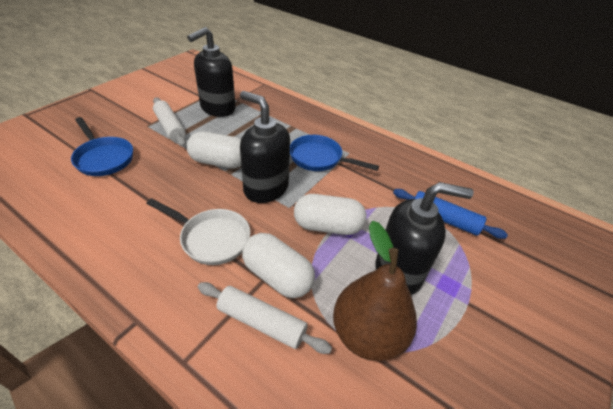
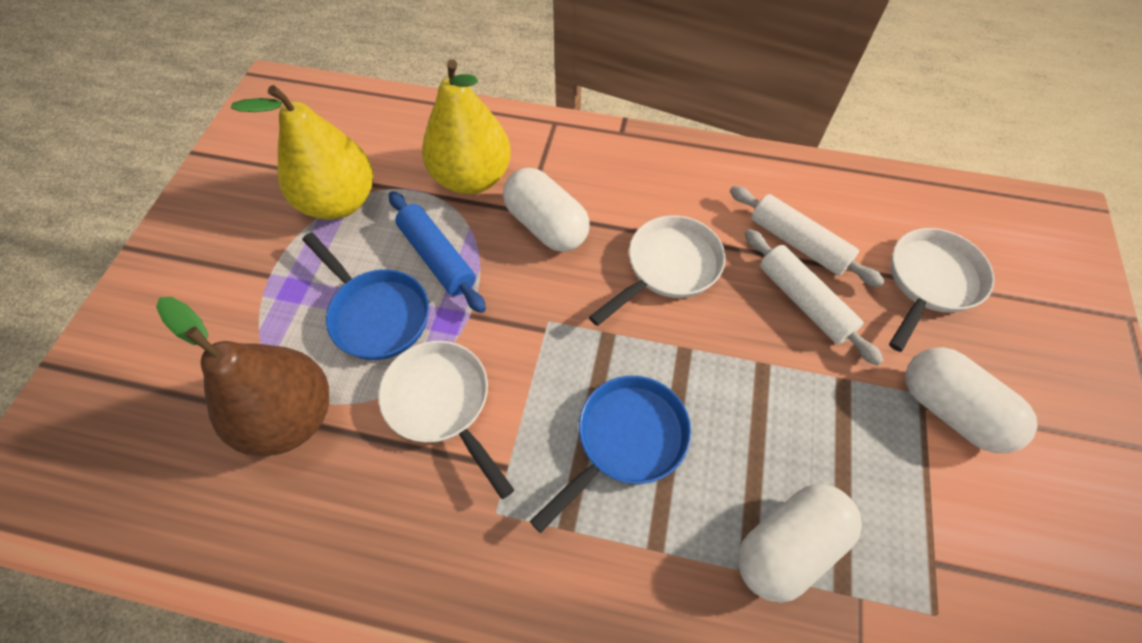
black soap dispenser: [187,27,236,117] [240,91,290,203] [376,182,474,295] = 3 -> none = 0
white pan: [146,198,250,265] = 1 -> [378,341,514,499] [589,215,726,326] [889,228,995,352] = 3
yellow pear: none = 0 -> [231,85,373,220] [422,59,511,194] = 2

